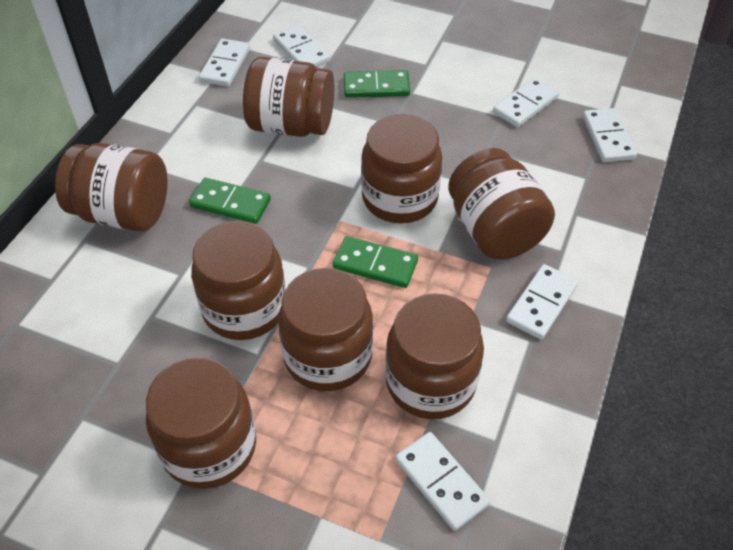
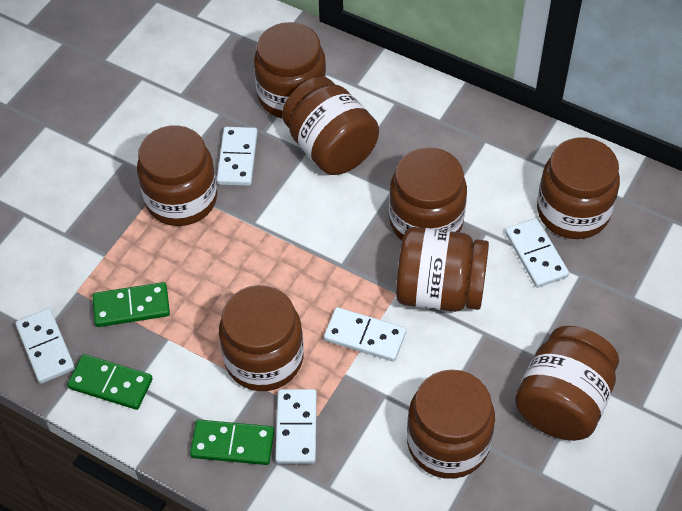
brown jar: [55,143,168,232] [146,357,256,489] [191,221,286,340] [243,57,335,137] [278,268,373,391] [361,114,442,223] [385,293,484,419] [448,148,555,259] = 8 -> [137,125,217,226] [219,285,303,391] [254,22,327,119] [282,77,379,175] [389,147,467,241] [396,227,489,312] [407,369,495,479] [515,326,619,441] [537,137,620,239] = 9
white domino: [199,39,250,87] [273,25,330,67] [395,432,490,531] [493,77,559,127] [506,264,578,340] [583,108,637,162] = 6 -> [15,308,75,384] [216,127,258,186] [275,389,317,464] [324,307,406,362] [505,218,569,288] = 5

